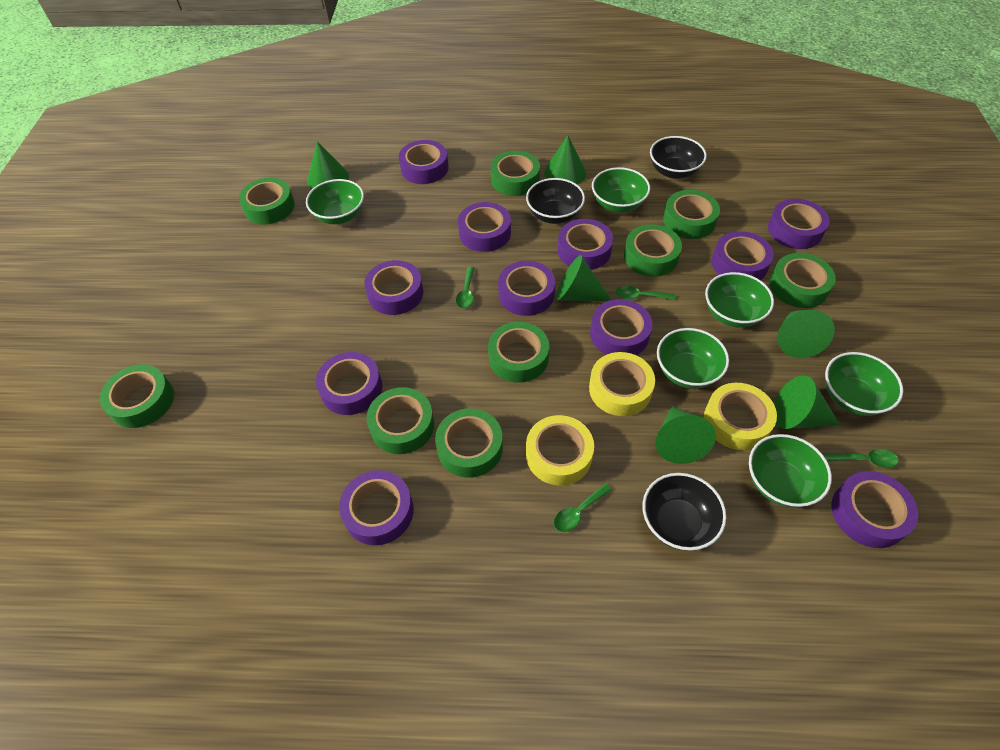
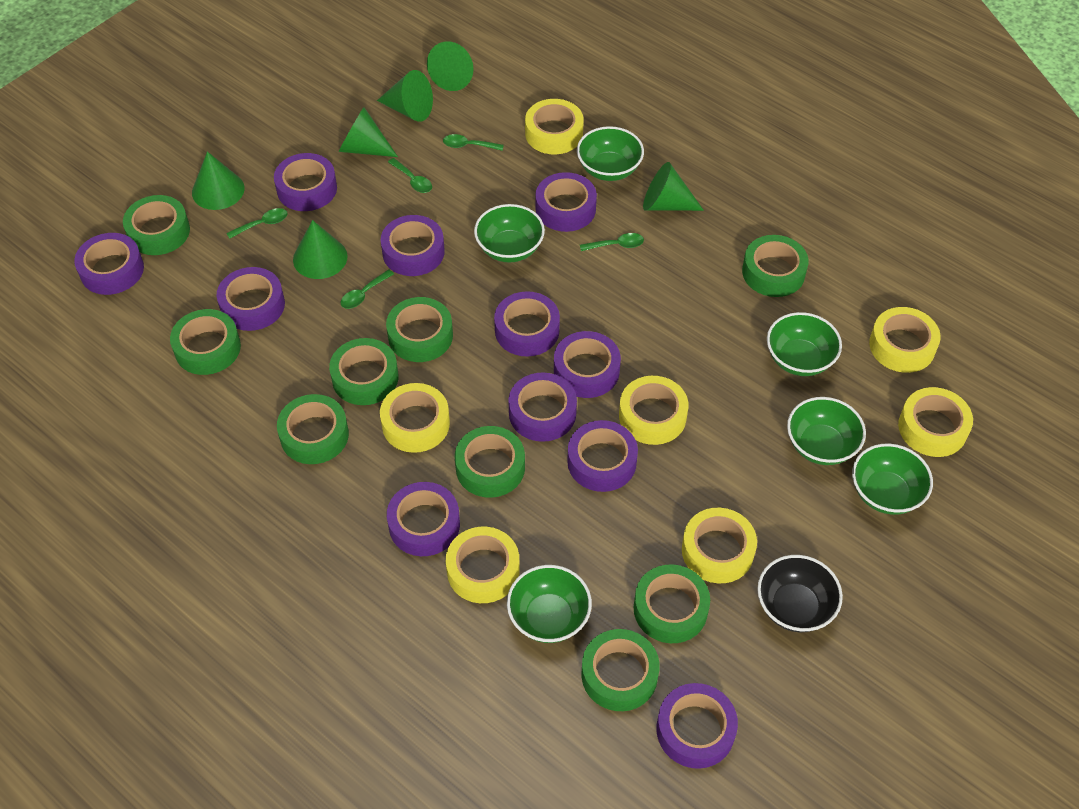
black bowl: [526,178,585,224] [642,473,726,551] [650,136,707,179] = 3 -> [757,555,843,632] = 1
green spoon: [456,267,474,309] [554,483,612,532] [616,286,675,300] [823,449,899,468] = 4 -> [227,208,288,239] [340,269,394,309] [388,158,432,193] [443,134,504,151] [580,233,644,251] = 5
yellow tape: [526,415,594,485] [589,352,655,416] [704,383,777,450] = 3 -> [380,383,450,453] [446,527,520,603] [525,99,584,154] [619,376,688,445] [682,508,757,583] [869,307,941,373] [898,387,973,457] = 7

